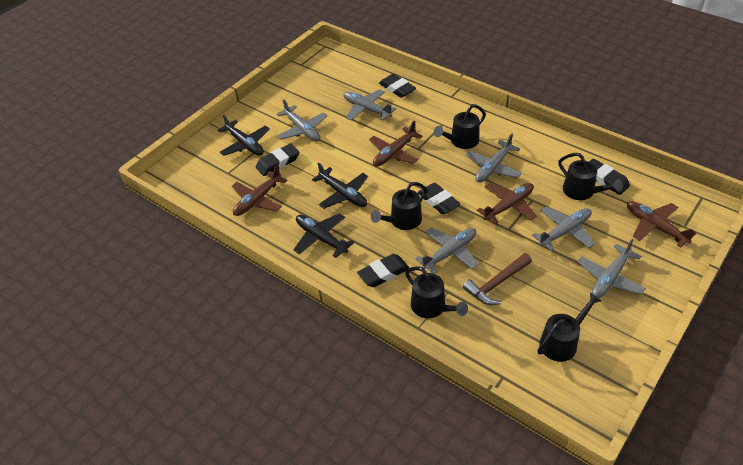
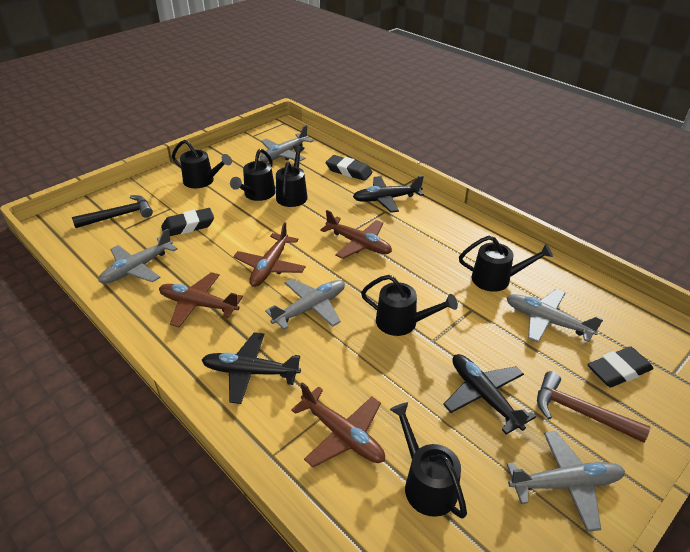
black eraser: [256,143,300,176] [357,254,409,287] [379,74,416,98] [417,183,461,214] [589,159,630,195] = 5 -> [161,208,214,236] [326,155,372,181] [587,346,653,388] = 3
black hammer: none = 0 -> [72,195,153,228] = 1
black watering can: [371,182,427,230] [405,266,468,318] [434,104,486,149] [538,292,602,362] [558,153,623,200] = 5 -> [172,140,232,189] [230,149,276,201] [276,145,308,207] [361,275,458,336] [390,402,467,519] [459,236,553,292] = 6
grey plane: [277,99,327,141] [343,89,396,120] [415,228,478,274] [466,133,522,183] [532,207,595,251] [577,239,646,298] = 6 -> [98,229,178,284] [259,125,314,162] [265,278,345,330] [506,289,603,343] [507,431,625,532] = 5

